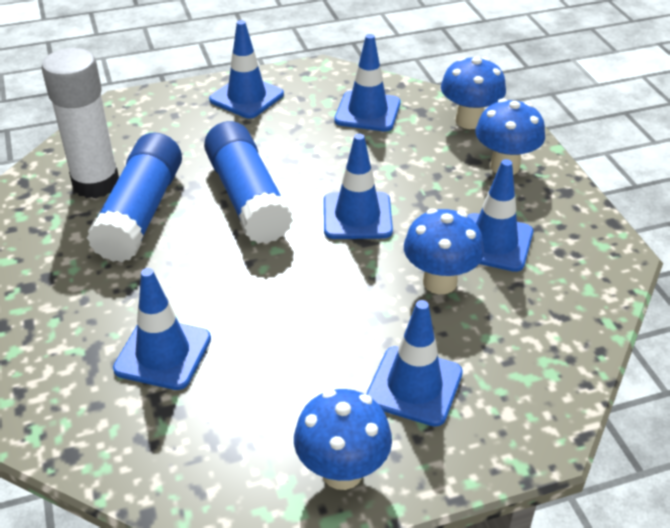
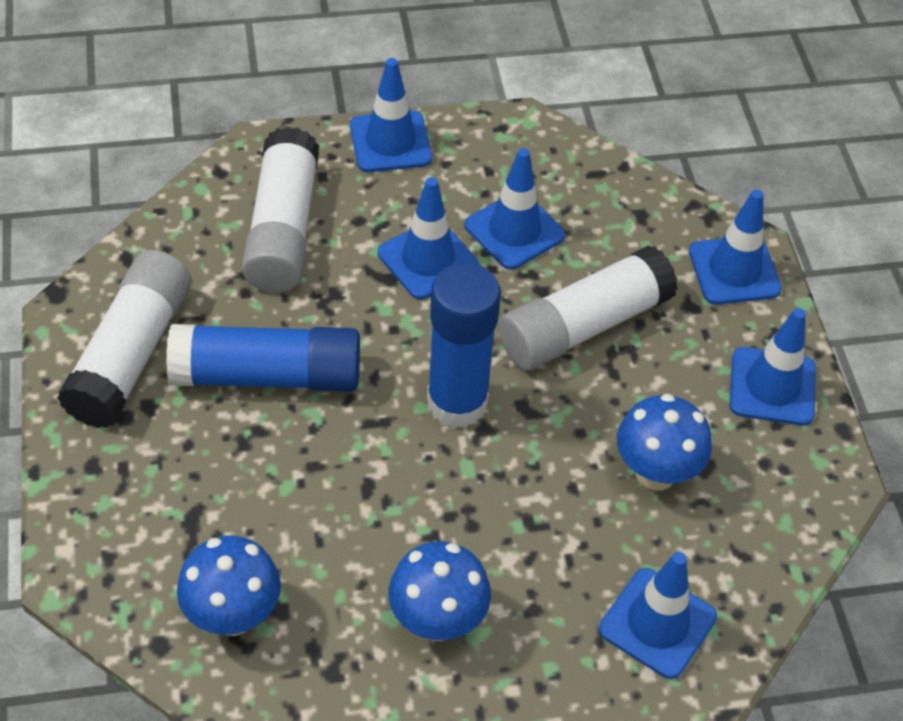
blue mushroom: [294,389,392,490] [404,208,484,294] [441,57,506,129] [475,98,545,175] = 4 -> [177,536,281,636] [389,541,491,641] [617,394,712,491] = 3
white glue stick: [41,48,119,198] = 1 -> [57,250,191,428] [242,126,319,293] [498,245,678,371] = 3

